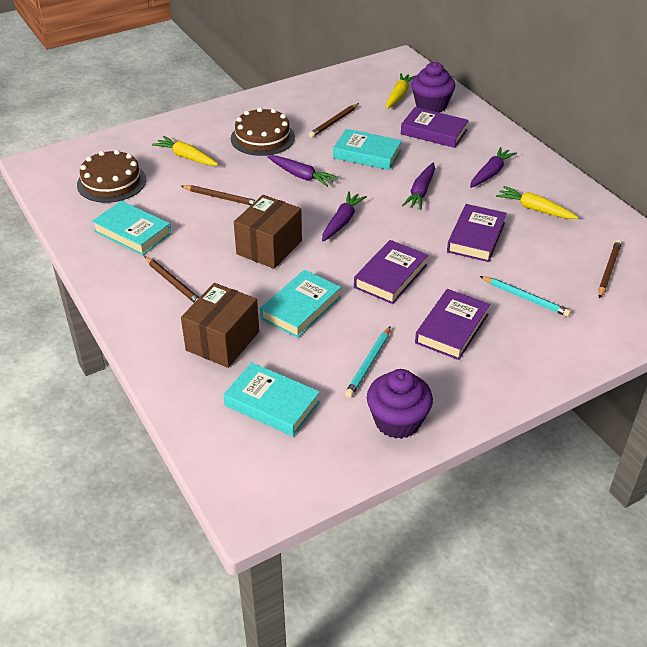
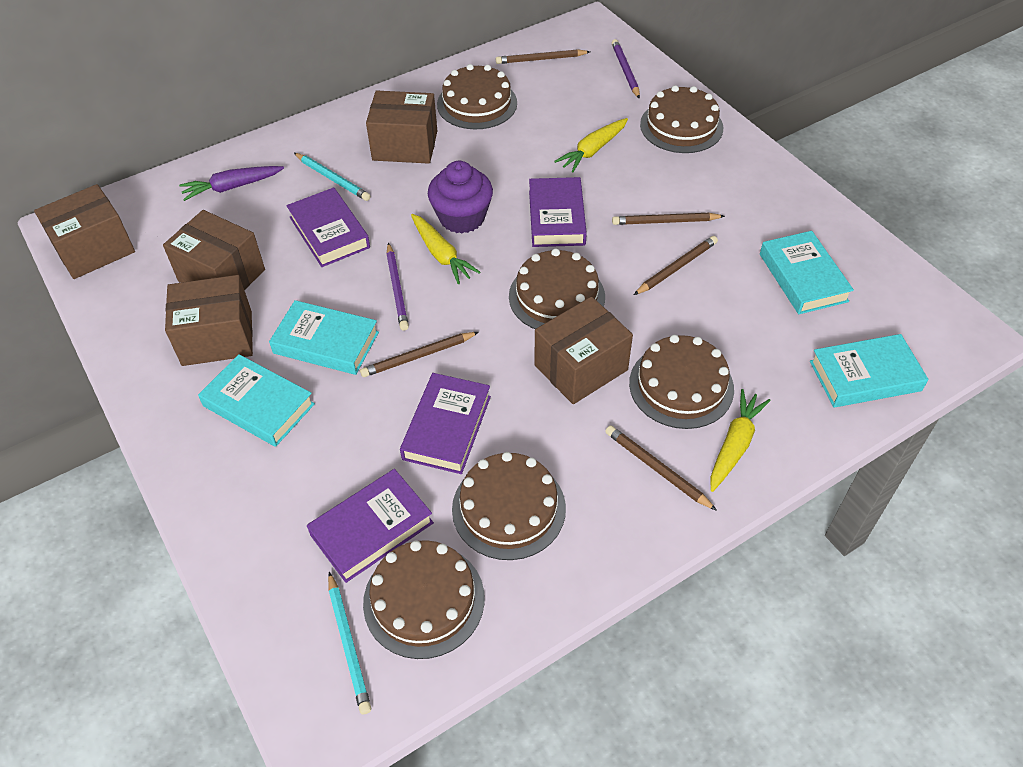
brown box: [181,283,259,368] [234,195,302,269] = 2 -> [34,184,135,279] [163,210,265,290] [165,275,253,366] [366,90,437,164] [534,296,633,404] = 5
brown cake: [77,150,146,203] [231,107,295,156] = 2 -> [363,540,485,659] [437,64,517,129] [452,452,566,560] [509,249,605,329] [629,335,734,429] [640,85,723,153] = 6
brown pencil: [144,256,199,303] [181,185,256,206] [309,103,359,138] [598,240,622,298] = 4 -> [360,332,479,377] [496,49,590,64] [605,425,717,511] [612,213,725,225] [634,236,718,295] = 5
purple carrot: [267,155,338,187] [322,191,367,242] [402,163,435,210] [470,147,517,188] = 4 -> [179,166,284,201] = 1
purple cupcake: [367,369,433,439] [411,62,455,113] = 2 -> [428,161,493,233] = 1
purple pencil: none = 0 -> [386,243,409,331] [612,39,640,99] = 2

